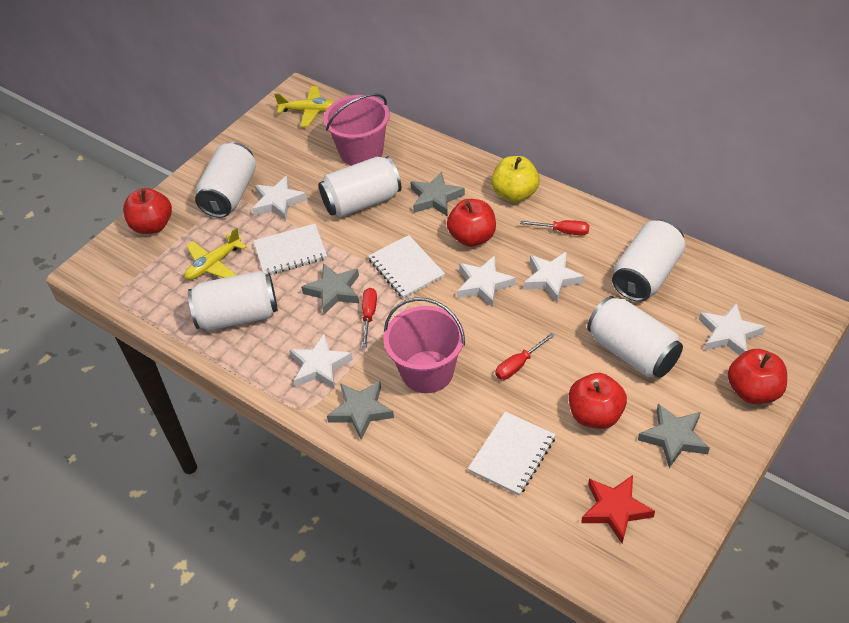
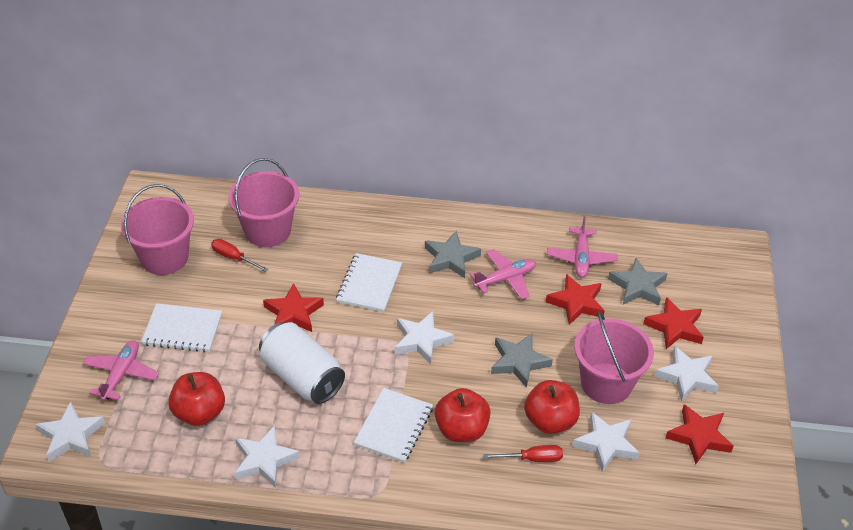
grey star: [301,263,359,314] [327,381,394,440] [410,171,465,217] [638,404,710,468] = 4 -> [425,231,481,278] [491,333,553,388] [608,258,668,305] = 3
pink bucket: [324,93,390,166] [384,298,465,393] = 2 -> [121,184,194,275] [228,158,299,247] [574,310,654,404] = 3
pink plane: none = 0 -> [83,340,159,401] [470,249,536,300] [547,216,618,278] = 3
red apple: [123,188,172,234] [447,199,496,247] [569,373,627,429] [728,349,787,404] = 4 -> [168,372,225,426] [435,388,491,442] [524,380,580,434] = 3
red screwdriver: [362,288,377,347] [495,333,555,380] [520,220,589,235] = 3 -> [211,239,269,272] [483,445,563,462] = 2
red star: [581,475,655,544] = 1 -> [263,283,324,332] [546,274,605,325] [643,297,704,349] [666,404,734,464] = 4
white can: [188,271,278,330] [195,142,256,218] [319,156,401,217] [587,296,683,378] [612,219,686,302] = 5 -> [259,322,345,404] = 1
yellow apple: [491,156,540,202] = 1 -> none = 0
yellow plane: [184,227,247,280] [274,86,335,127] = 2 -> none = 0

